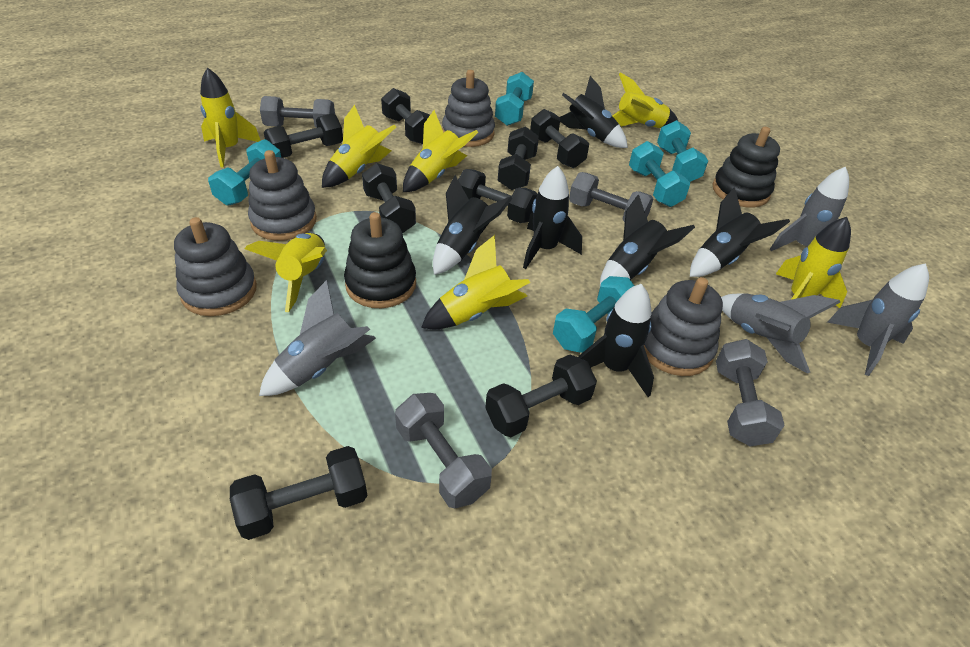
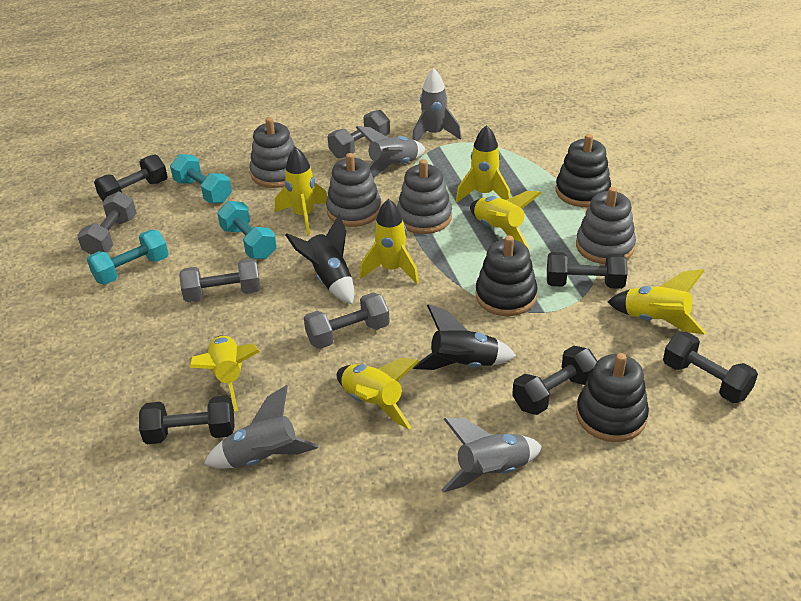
black dumbbell: [230,446,368,540] [264,113,343,158] [362,163,416,233] [381,88,430,144] [458,169,537,223] [485,355,597,437] [498,126,539,190] [530,109,589,168] = 8 -> [94,154,168,201] [139,396,234,444] [512,346,597,415] [547,252,627,289] [663,332,758,403] = 5
black rocket: [433,175,513,275] [523,166,582,269] [559,76,628,148] [578,284,654,397] [600,194,695,285] [690,187,790,277] = 6 -> [285,215,354,304] [413,304,516,370] = 2
black stacking toy: [344,212,416,308] [713,127,780,207] = 2 -> [476,235,538,316] [556,134,611,207] [576,353,649,442] = 3
turquoise dumbbell: [208,139,281,206] [495,72,534,126] [553,276,634,353] [629,141,690,207] [657,120,708,182] = 5 -> [87,230,169,285] [170,154,232,203] [217,201,277,259] = 3

